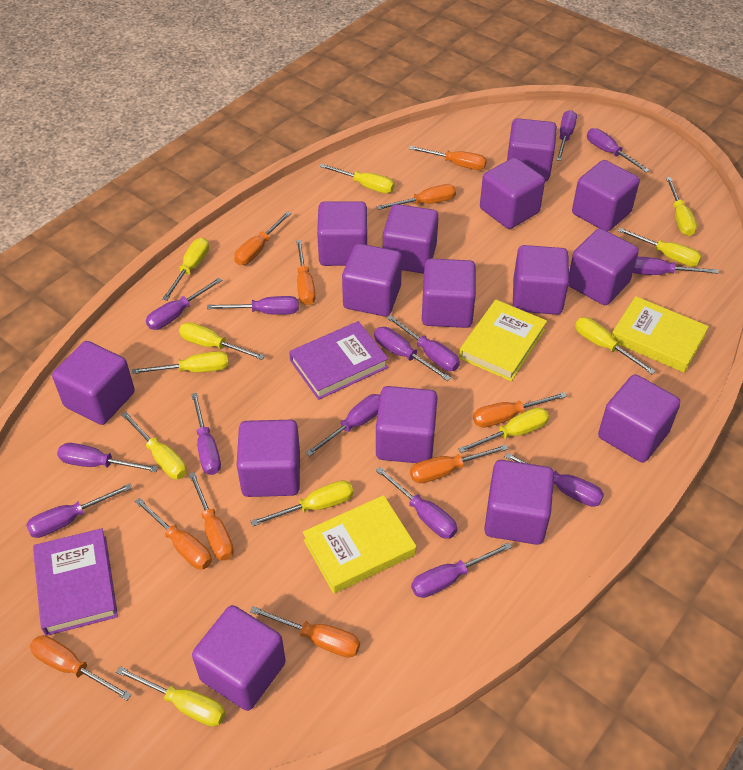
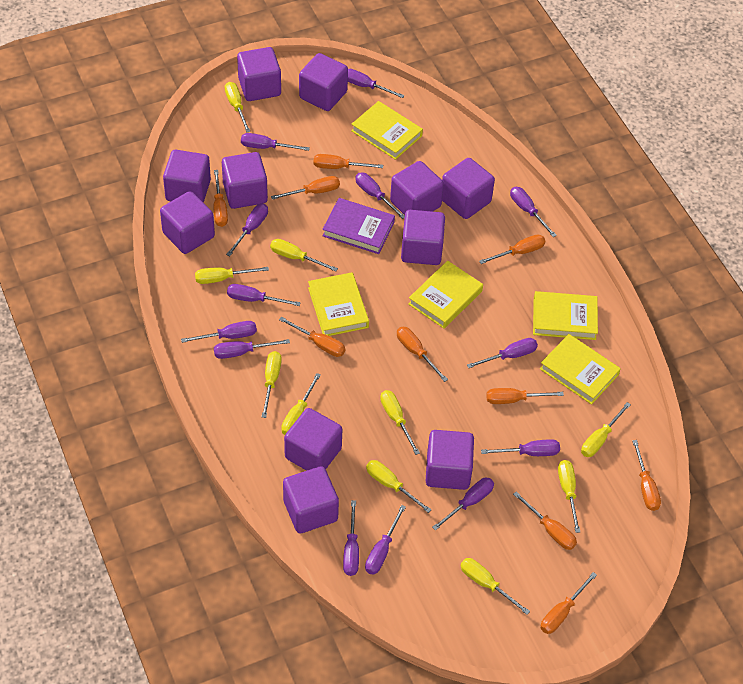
purple book: [33,528,118,636] [289,321,388,400] = 2 -> [322,198,395,254] = 1
purple cube: [52,341,135,425] [192,605,286,711] [237,420,300,497] [317,201,367,266] [342,244,402,317] [376,386,438,463] [383,204,439,274] [422,259,476,328] [480,157,545,229] [484,460,554,545] [507,118,557,181] [513,245,569,315] [568,228,639,305] [572,160,640,232] [598,374,681,463] = 15 -> [160,191,215,254] [163,150,211,203] [222,152,268,209] [237,47,281,101] [283,466,339,534] [284,408,342,471] [299,53,348,111] [390,161,444,215] [401,210,445,265] [426,430,474,490] [442,158,495,219] = 11
purple screwdriver: [26,483,132,538] [57,443,158,472] [146,278,222,330] [191,393,221,475] [207,296,299,315] [306,394,380,456] [374,327,451,381] [376,467,457,539] [387,315,460,371] [411,542,512,598] [505,453,604,507] [556,110,577,161] [587,128,650,173] [633,257,719,275] = 14 -> [181,321,257,343] [214,339,290,359] [226,204,268,256] [227,284,301,306] [241,133,310,151] [343,500,359,576] [348,69,405,98] [355,173,405,219] [365,505,406,575] [432,478,494,531] [467,338,538,368] [481,439,560,456] [510,187,557,237] = 13
yellow book: [303,495,416,594] [459,300,547,381] [612,296,709,373] = 3 -> [308,272,369,336] [351,101,423,160] [408,261,483,328] [533,291,598,340] [540,334,621,405] = 5
yellow screwdriver: [116,666,226,727] [122,412,187,479] [132,351,229,374] [162,238,209,300] [179,322,265,360] [251,480,354,526] [319,163,394,193] [458,408,549,453] [575,317,656,374] [618,228,702,267] [666,177,697,236] = 11 -> [195,267,269,284] [225,82,250,133] [262,351,282,418] [270,239,338,272] [281,373,321,435] [366,460,431,513] [380,390,420,455] [460,558,530,615] [558,460,580,533] [581,402,631,457] = 10

